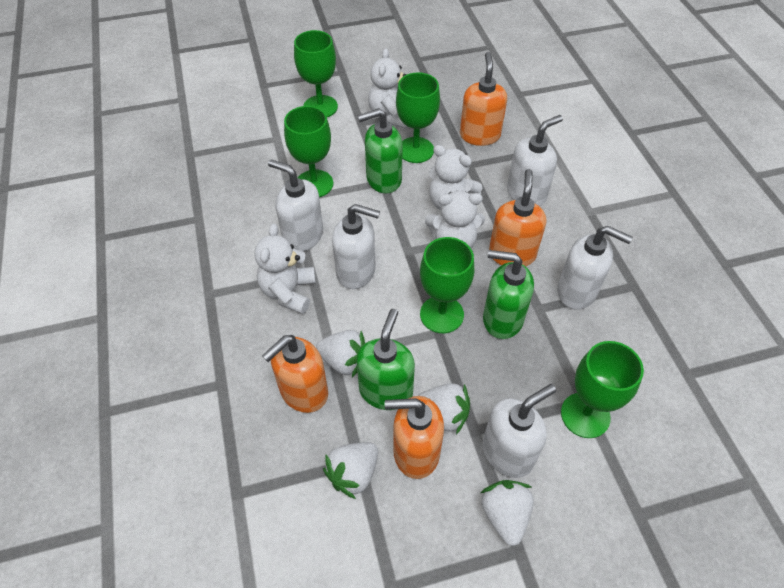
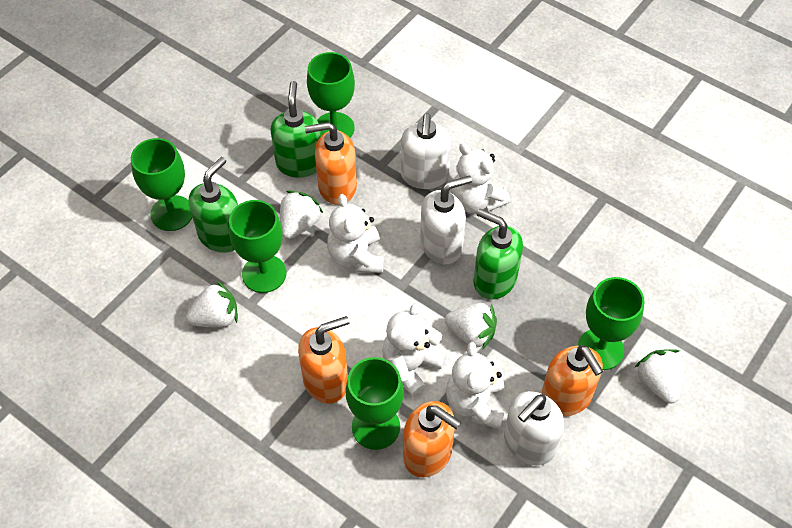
white soap dispenser: [268,159,323,251] [332,204,380,289] [483,384,556,478] [507,115,563,206] [557,226,633,310] = 5 -> [401,113,451,189] [420,175,472,264] [504,391,564,465] = 3

